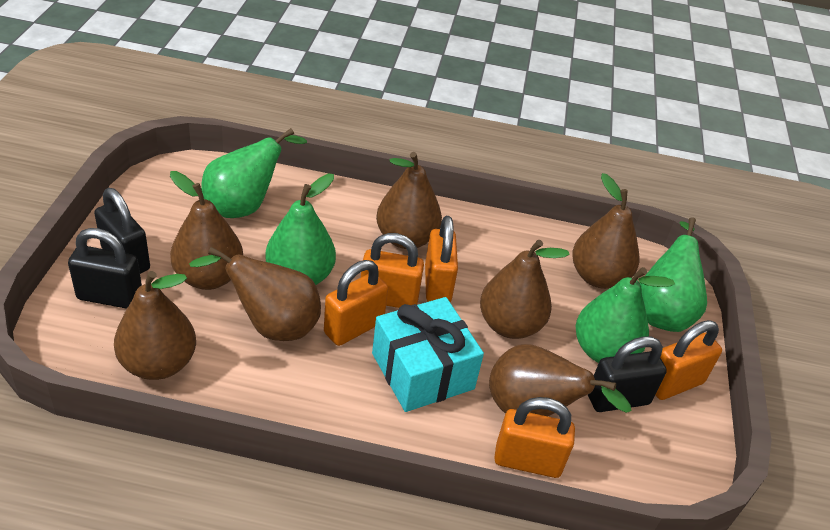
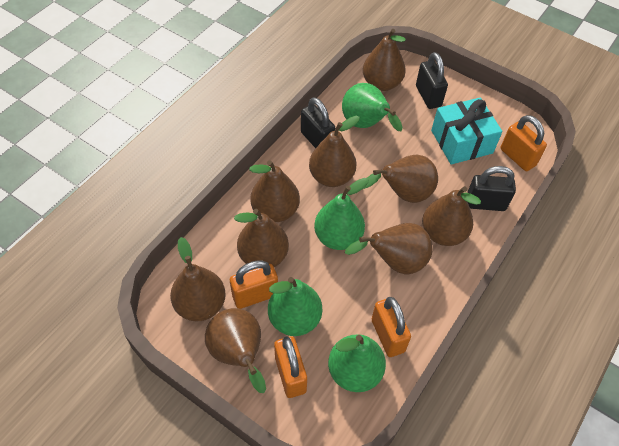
brown pear: [114,271,196,380] [170,171,243,290] [189,247,321,341] [376,152,442,249] [480,240,570,339] [489,344,631,416] [572,173,639,289] = 7 -> [170,237,226,321] [205,308,266,393] [234,209,289,267] [249,160,300,222] [309,116,360,187] [345,223,433,274] [363,29,406,91] [364,155,438,203] [422,186,481,246] = 9
orange padlock: [324,260,388,346] [360,233,424,308] [425,216,458,302] [494,397,575,478] [656,320,722,400] = 5 -> [230,260,278,309] [274,336,307,398] [372,297,411,357] [501,115,547,171] = 4

